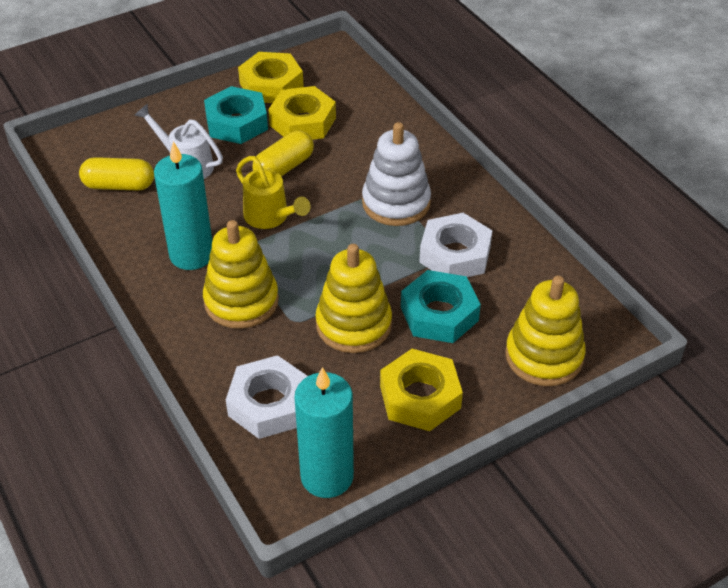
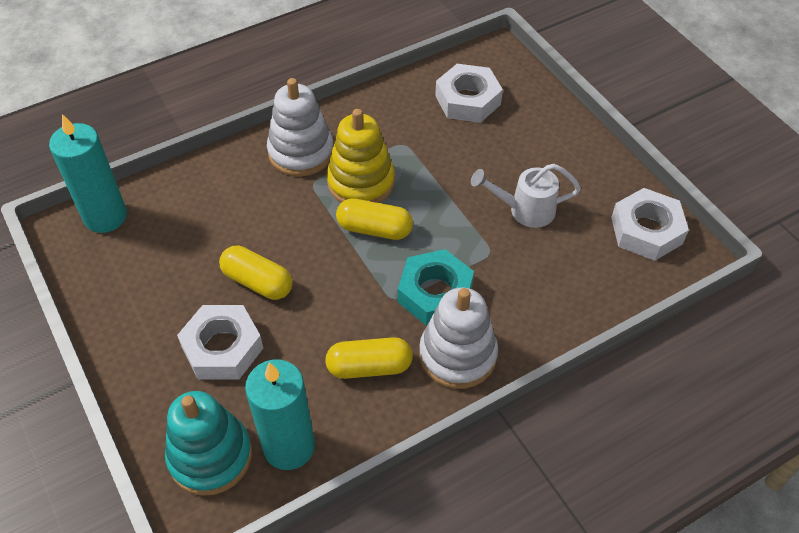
turquoise nut: [204,86,268,144] [401,270,481,343] = 2 -> [398,249,474,326] = 1
turquoise stacking toy: none = 0 -> [165,391,252,496] = 1
white nut: [226,355,308,439] [419,213,493,277] = 2 -> [177,305,263,379] [435,64,503,123] [611,188,689,261] = 3
white stacking toy: [362,122,431,226] = 1 -> [267,78,333,177] [419,287,498,389] = 2
yellow capsule: [79,157,154,191] [253,131,314,176] = 2 -> [219,246,293,300] [325,337,413,379] [336,198,413,240] = 3
yellow nut: [238,52,304,103] [268,86,336,140] [380,349,463,431] = 3 -> none = 0
yellow stacking toy: [203,220,279,329] [315,244,392,353] [505,276,586,386] = 3 -> [327,109,395,203] = 1
yellow watering can: [236,156,311,229] = 1 -> none = 0

